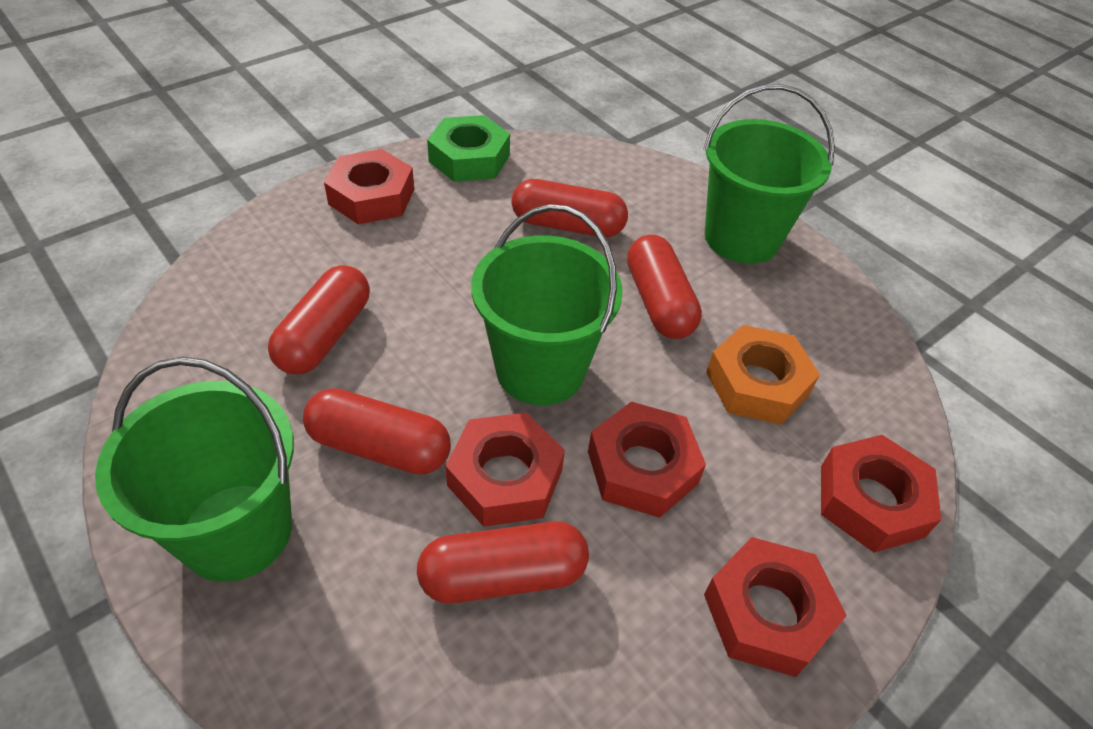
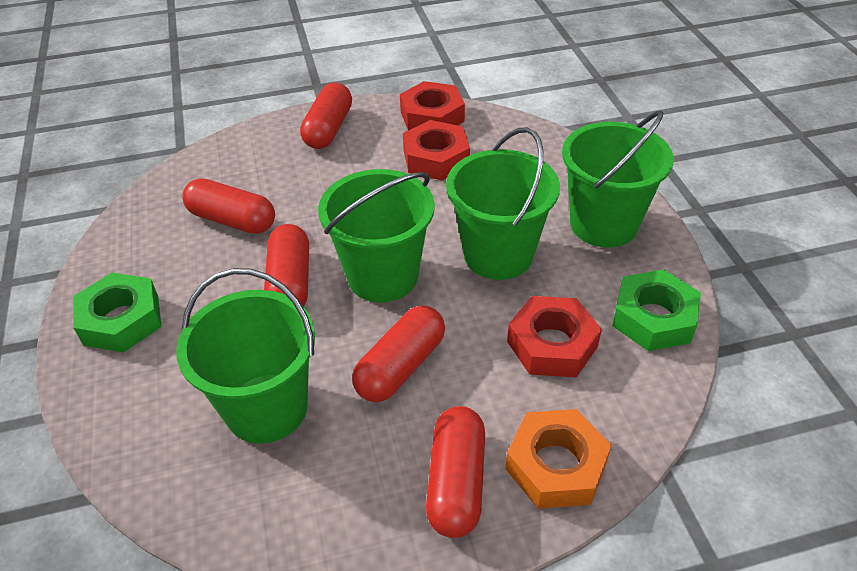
green bucket: [95,357,294,582] [471,204,623,405] [703,84,835,264] = 3 -> [176,268,315,444] [318,169,435,302] [446,127,560,280] [562,111,674,248] = 4
green nut: [427,115,510,182] = 1 -> [73,273,161,353] [612,269,701,351] = 2
red nut: [324,149,414,224] [446,412,565,527] [588,402,706,518] [704,537,847,677] [821,435,941,553] = 5 -> [400,81,465,130] [403,120,470,180] [507,296,602,377] = 3

